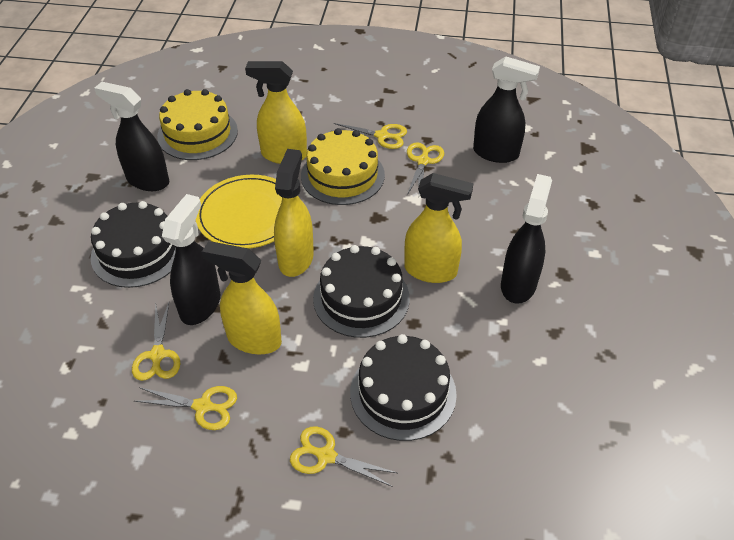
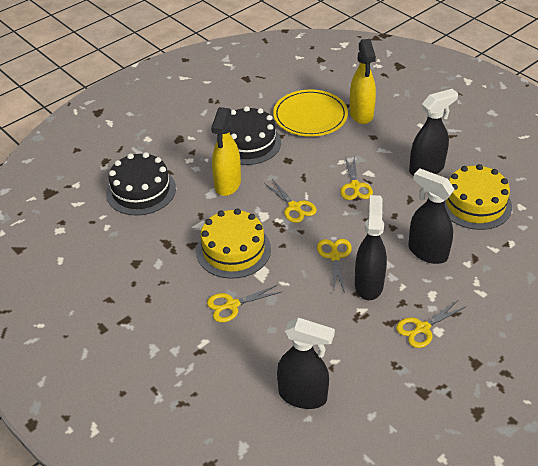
black cake: [91,201,176,288] [313,245,410,338] [350,334,457,441] = 3 -> [106,152,176,216] [216,106,281,165] = 2
yellow spray bottle: [202,241,282,354] [245,61,307,164] [274,149,314,277] [404,173,474,283] = 4 -> [211,107,241,196] [349,39,376,124] = 2

